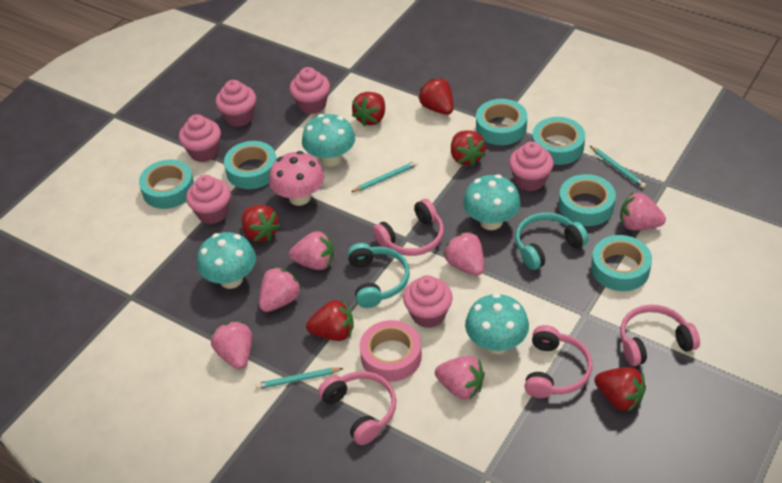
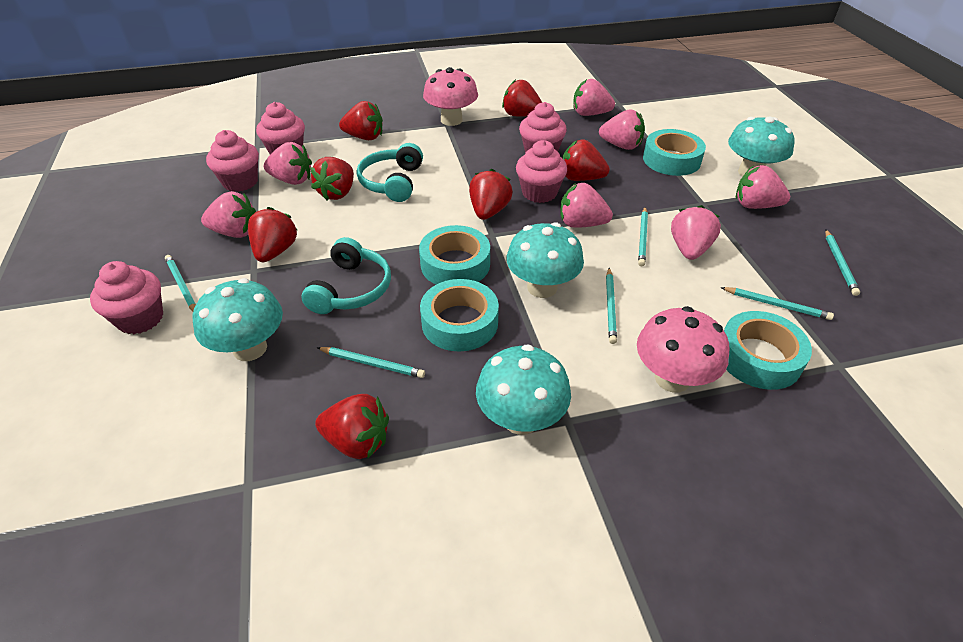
pink cupcake: [179,114,221,162] [186,175,231,224] [215,80,256,127] [290,67,330,114] [403,275,453,328] [509,141,554,191] = 6 -> [90,261,163,334] [206,130,259,192] [256,102,305,154] [516,140,567,203] [519,102,567,153] = 5
pink headphones: [318,371,396,445] [373,199,444,256] [524,325,593,398] [620,305,700,366] = 4 -> none = 0
pink mushroom: [269,151,324,206] = 1 -> [423,67,478,126] [637,306,729,393] = 2
pink strawberry: [211,321,252,369] [259,267,302,312] [289,231,334,270] [435,356,485,399] [444,231,484,276] [620,192,666,231] = 6 -> [201,191,256,238] [264,142,312,185] [560,183,613,228] [573,79,615,116] [599,109,645,150] [671,205,721,260] [736,165,790,209] = 7
pink tape: [360,320,422,382] = 1 -> none = 0
red strawberry: [242,205,280,242] [306,300,354,341] [352,92,385,127] [418,78,454,115] [451,130,486,166] [594,367,646,412] = 6 -> [248,207,298,262] [310,157,354,200] [315,394,389,459] [339,101,383,140] [469,169,513,220] [502,79,542,116] [563,140,610,181] = 7
turquoise pencil: [256,368,343,389] [351,161,418,192] [590,146,646,188] = 3 -> [165,255,196,312] [317,347,425,378] [606,268,617,344] [638,207,648,266] [720,287,834,320] [825,230,860,296] = 6
turquoise tape: [139,159,194,209] [224,141,277,189] [476,99,527,145] [532,117,585,165] [559,174,616,226] [591,235,652,291] = 6 -> [419,225,490,285] [420,279,499,352] [643,129,706,176] [724,311,812,390] = 4

